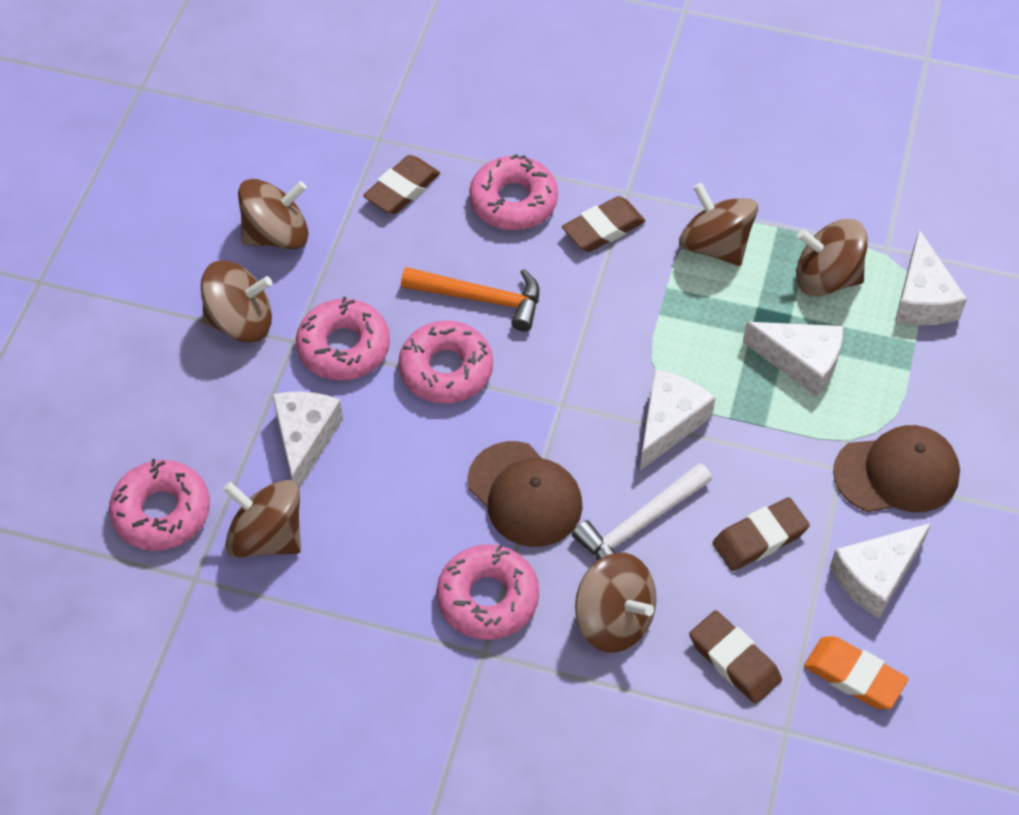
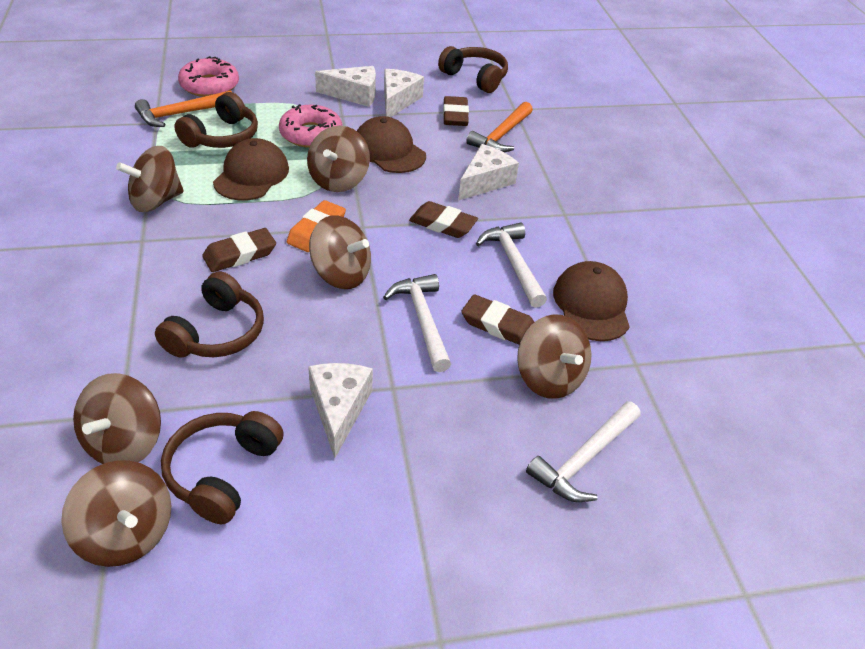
brown cap: [467,441,583,547] [833,425,960,512] = 2 -> [213,138,289,201] [357,116,426,173] [553,261,630,341] = 3
brown headphones: none = 0 -> [155,271,264,358] [161,411,284,524] [174,92,258,148] [438,46,508,93] = 4
orange hammer: [401,267,539,332] = 1 -> [135,90,232,127] [466,102,533,152] = 2
pink donut: [109,459,210,551] [296,296,390,381] [398,320,493,404] [437,544,539,640] [469,154,558,230] = 5 -> [178,56,239,97] [279,104,342,148] = 2
white cheese: [272,391,343,489] [640,369,715,470] [743,322,843,397] [830,523,931,618] [895,230,967,325] = 5 -> [308,363,373,458] [315,66,376,107] [384,69,424,117] [458,144,519,201] = 4
white hammer: [572,463,712,560] = 1 -> [383,274,451,372] [476,223,547,308] [526,401,641,502] = 3

